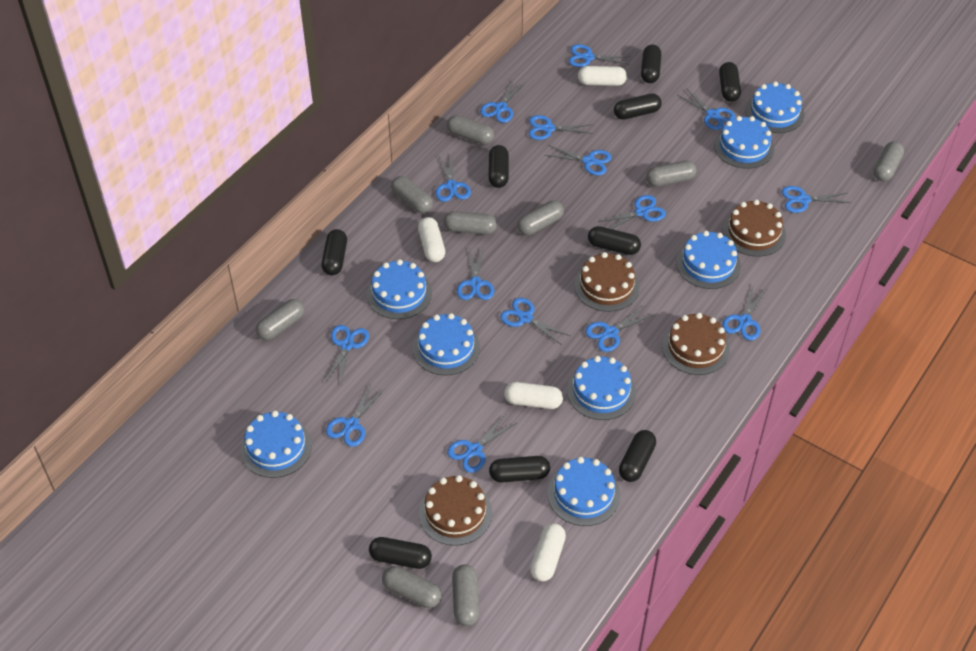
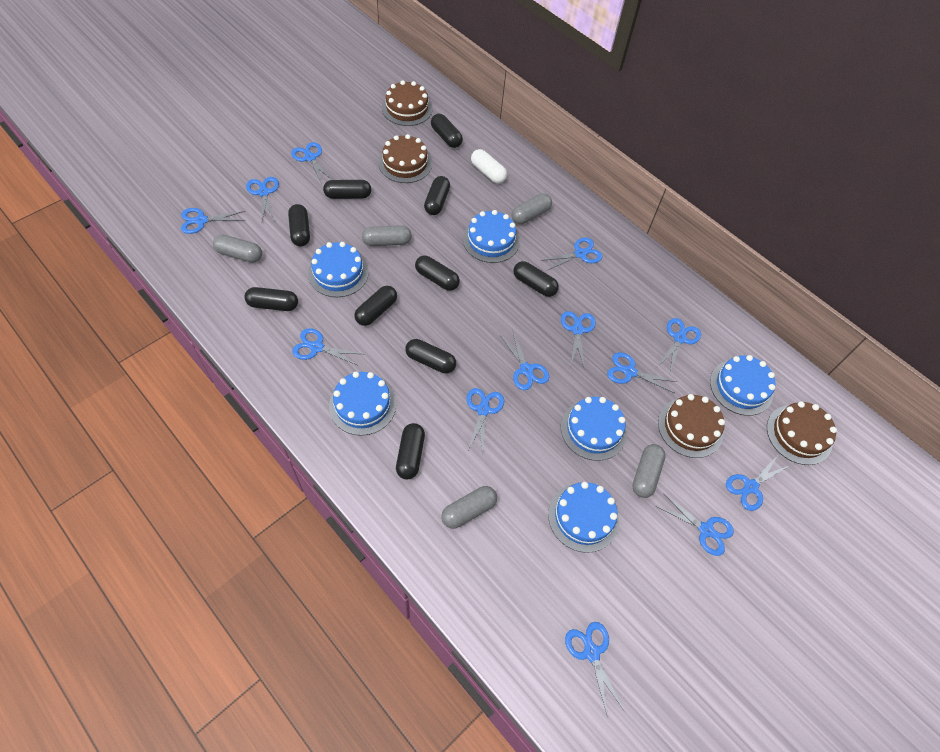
black capsule: [322,229,347,275] [369,537,432,569] [488,145,509,188] [489,456,550,483] [588,226,641,255] [614,93,662,120] [619,430,656,482] [641,44,661,83] [719,62,741,102] = 9 -> [244,287,298,311] [288,204,310,246] [323,180,371,199] [354,286,397,326] [396,423,425,480] [405,339,456,374] [415,256,460,291] [424,176,450,215] [431,114,463,148] [513,261,559,297] = 10
blue cake: [240,411,312,478] [367,259,432,319] [413,313,480,375] [548,457,620,526] [567,356,636,420] [676,231,741,289] [714,116,774,169] [745,81,805,133] = 8 -> [308,242,369,297] [329,372,396,436] [463,210,520,263] [548,482,619,553] [561,397,627,461] [710,355,776,416] = 6
blue scissors: [326,325,369,383] [326,385,385,447] [435,155,471,202] [447,415,516,473] [457,248,494,300] [480,79,526,123] [500,298,570,345] [529,115,593,140] [544,145,612,175] [569,44,631,67] [585,306,654,352] [598,195,666,229] [677,88,736,130] [722,286,768,340] [781,186,851,213] = 15 -> [181,208,245,234] [246,177,279,221] [291,142,332,184] [292,328,362,366] [467,388,504,456] [500,332,549,390] [540,238,602,271] [561,311,596,367] [565,622,624,718] [607,352,677,393] [656,493,734,556] [657,318,701,373] [726,454,790,511] = 13
grey capsule: [256,299,304,340] [382,566,442,608] [391,176,433,213] [444,211,497,235] [447,115,494,145] [452,564,479,626] [517,201,564,235] [646,160,697,187] [874,141,904,181] = 9 -> [213,235,262,263] [362,225,412,246] [441,486,497,529] [512,194,552,224] [632,444,666,498] = 5
white capsule: [418,217,445,262] [504,382,563,409] [530,523,566,581] [578,66,627,86] = 4 -> [471,149,507,184] = 1

